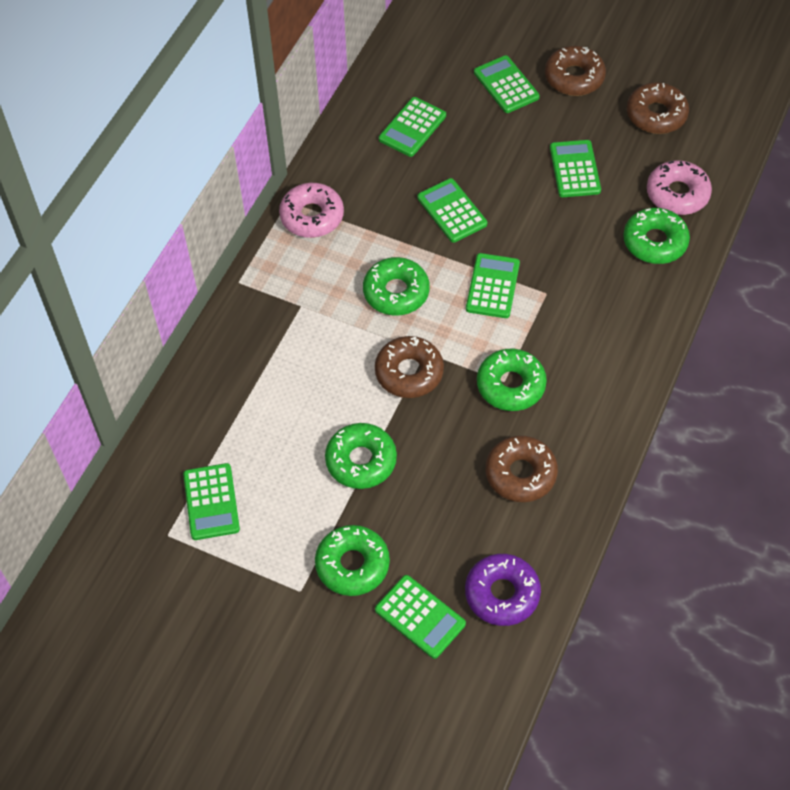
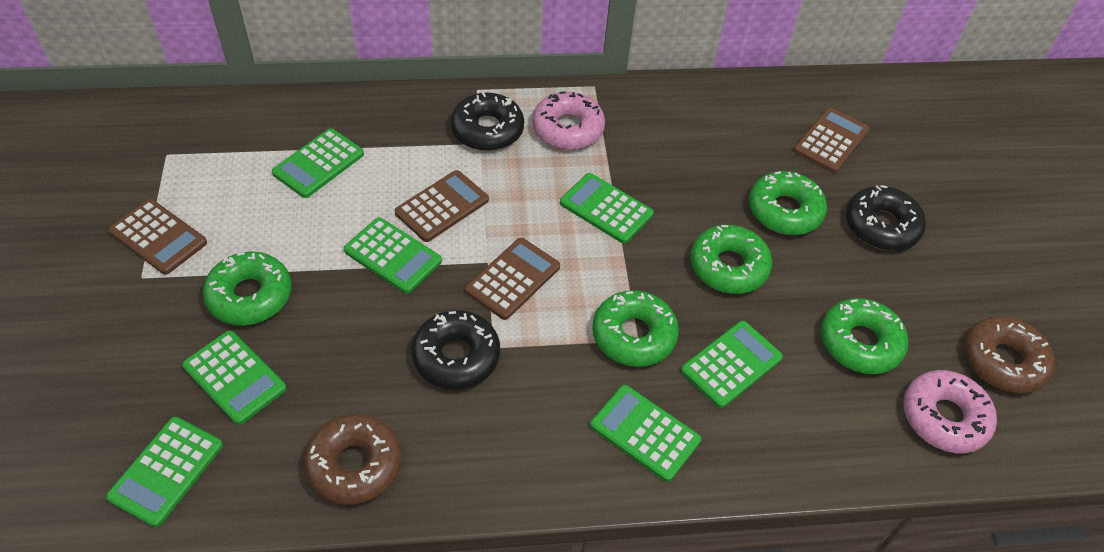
black donut: none = 0 -> [411,310,500,389] [451,92,524,151] [846,185,926,251] = 3
brown calculator: none = 0 -> [109,199,207,275] [395,170,489,242] [465,238,560,320] [793,108,870,173] = 4
brown donut: [375,336,444,398] [485,436,558,502] [545,46,606,96] [627,82,689,134] = 4 -> [304,414,402,505] [964,316,1055,393] = 2
purple donut: [465,554,541,626] = 1 -> none = 0

